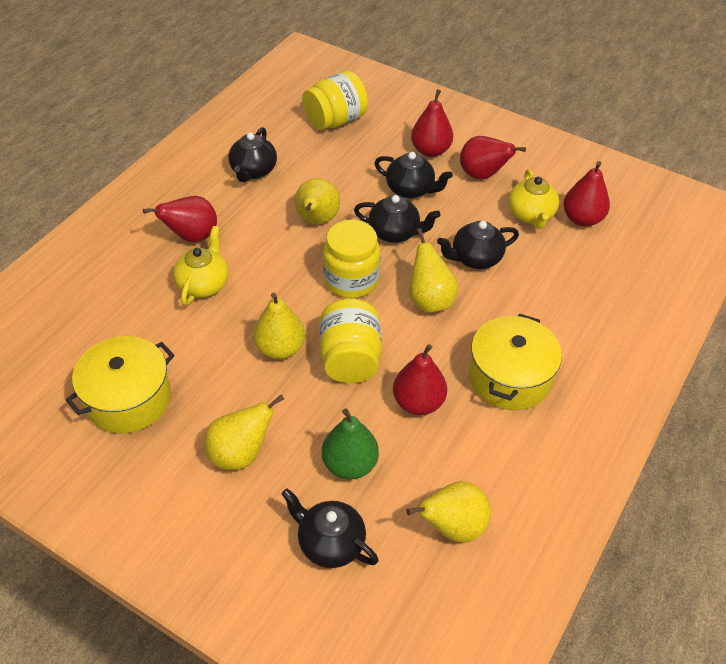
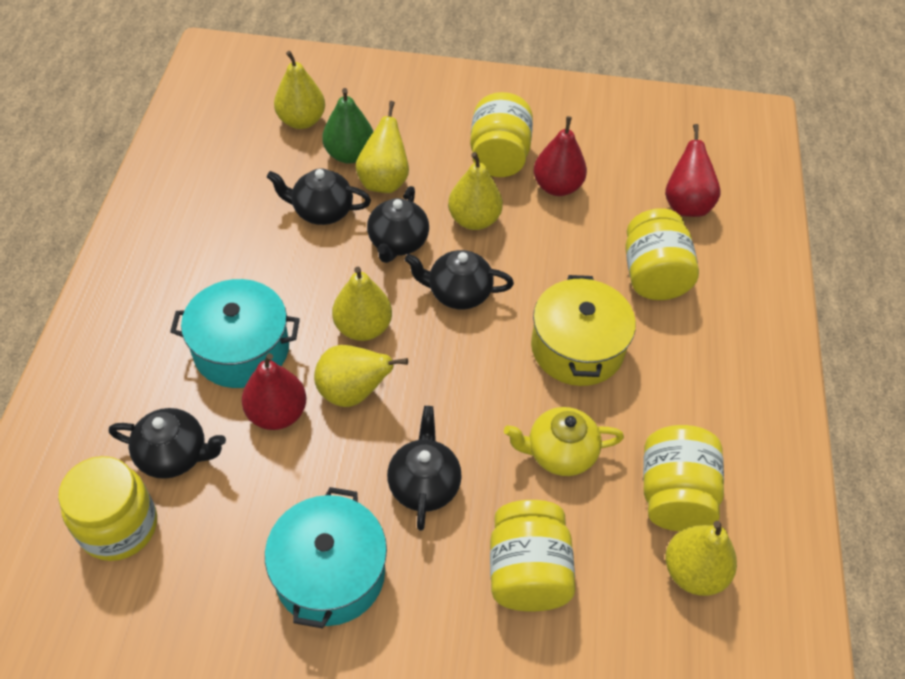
red pear: [143,196,217,243] [393,344,447,415] [411,89,453,157] [460,136,526,180] [563,161,610,227] = 5 -> [242,353,306,430] [534,116,587,196] [665,124,721,217] = 3
turquoise pot: none = 0 -> [170,279,300,388] [265,487,387,629] = 2
yellow jar: [302,71,368,130] [319,299,381,383] [323,220,380,298] = 3 -> [58,456,157,561] [470,92,533,177] [490,500,575,612] [625,208,699,300] [643,425,724,531] = 5
yellow pear: [204,394,284,470] [253,293,305,359] [295,178,340,224] [406,481,491,543] [409,228,459,313] = 5 -> [274,51,325,129] [314,345,408,407] [332,267,392,341] [355,101,409,193] [448,152,503,230] [665,521,737,596] = 6
yellow pot: [65,336,174,433] [469,314,562,410] = 2 -> [531,275,636,386] = 1
yellow teapot: [173,226,228,306] [508,169,559,229] = 2 -> [504,407,624,476] = 1

